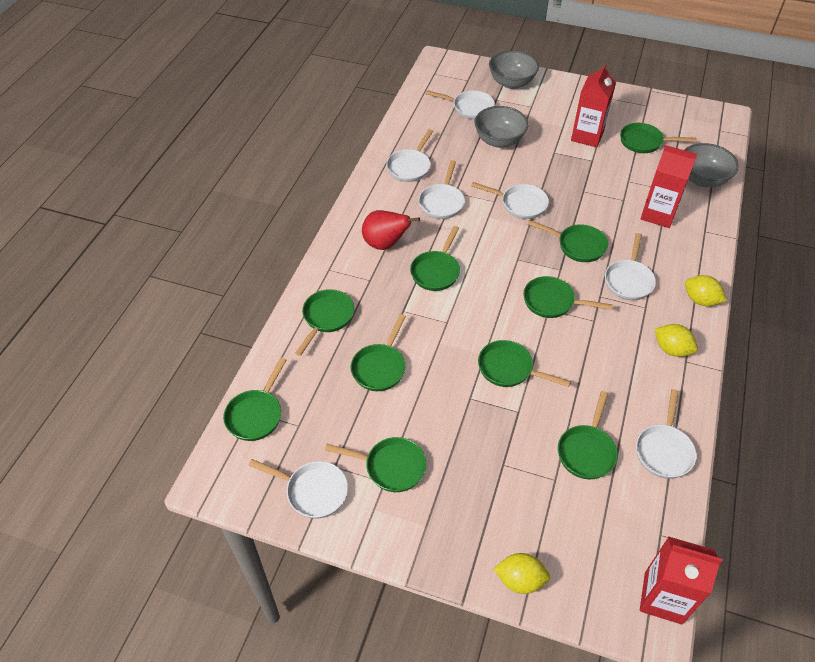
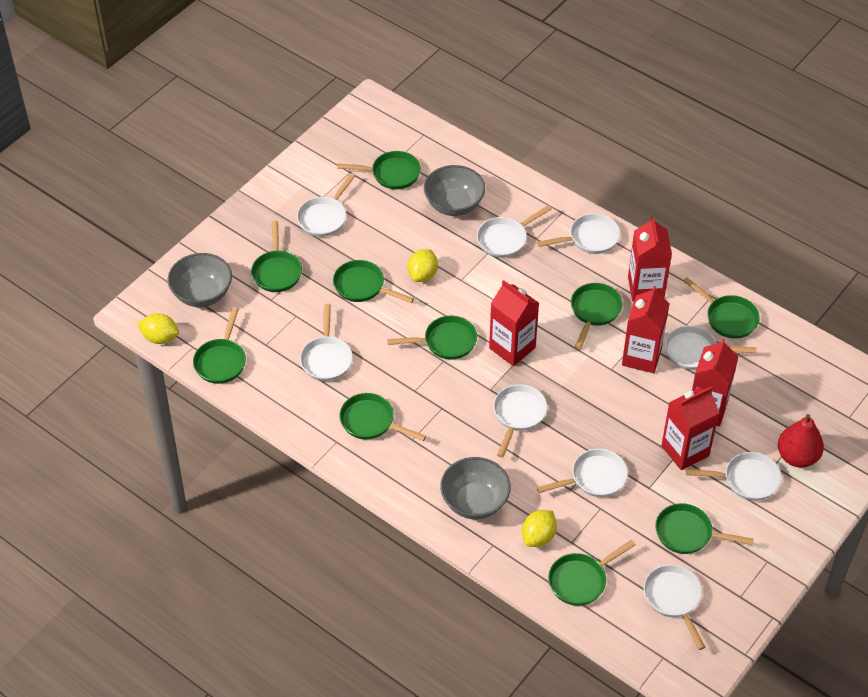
red carton: [571,64,616,147] [640,536,722,624] [641,145,697,228] = 3 -> [489,280,539,366] [622,286,669,373] [628,216,672,301] [661,387,719,470] [692,338,738,426] = 5
white pan: [249,459,348,519] [386,129,433,182] [419,160,465,219] [425,90,495,119] [471,182,549,219] [605,233,656,300] [636,389,697,479] = 7 -> [297,173,356,237] [300,304,353,381] [477,205,552,258] [493,384,547,457] [537,213,620,254] [537,449,628,497] [644,564,705,650] [665,326,756,370] [686,452,781,501] = 9

